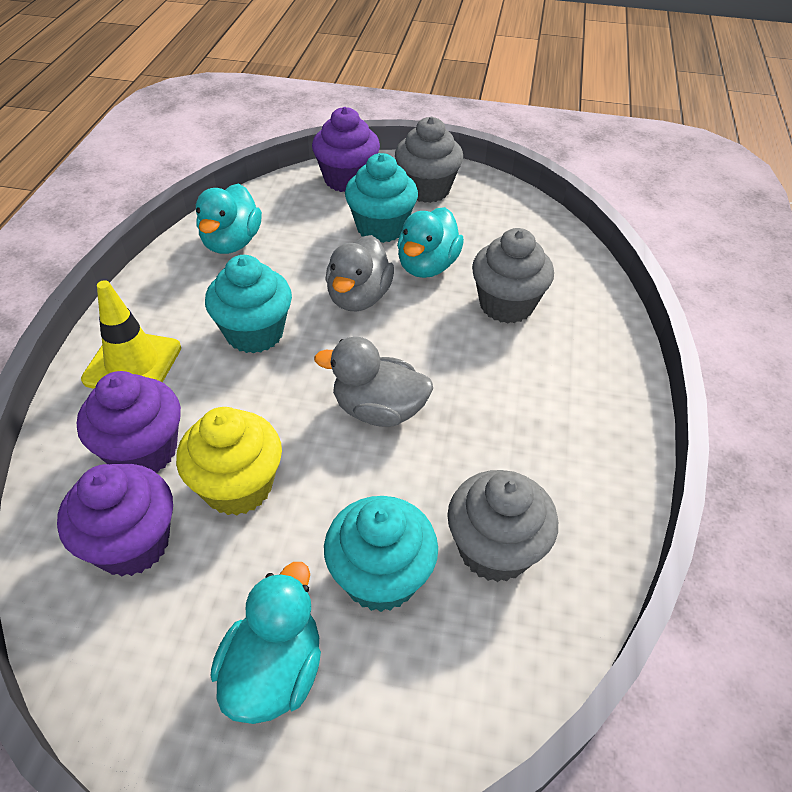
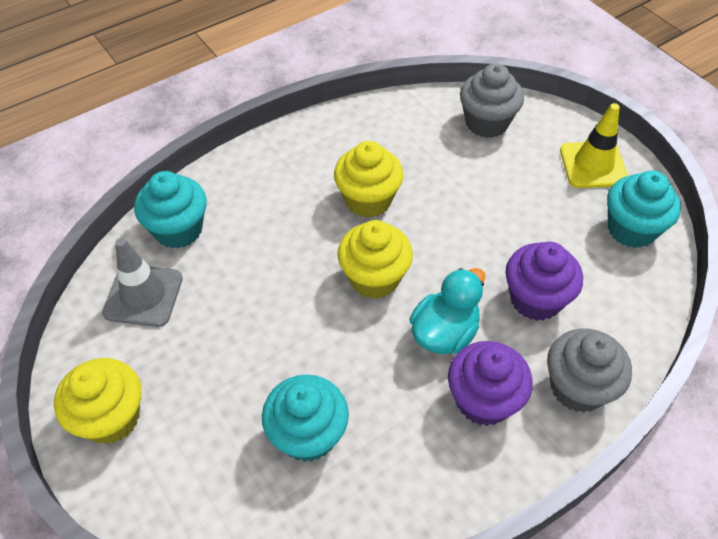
grey cupcake: [395,117,463,203] [447,470,558,582] [472,228,554,323] = 3 -> [460,63,524,138] [547,328,632,413] = 2
grey duck: [314,337,433,427] [325,235,394,312] = 2 -> none = 0
grey traffic cone: none = 0 -> [102,238,183,327] = 1
purple cupcake: [57,464,173,576] [77,371,181,473] [312,107,380,192] = 3 -> [448,341,533,426] [505,242,583,321] = 2
turquoise duck: [196,184,262,254] [211,562,321,724] [397,207,464,278] = 3 -> [409,268,485,354] = 1
yellow cupcake: [176,407,282,515] = 1 -> [54,358,142,444] [334,141,403,218] [337,220,413,299] = 3

